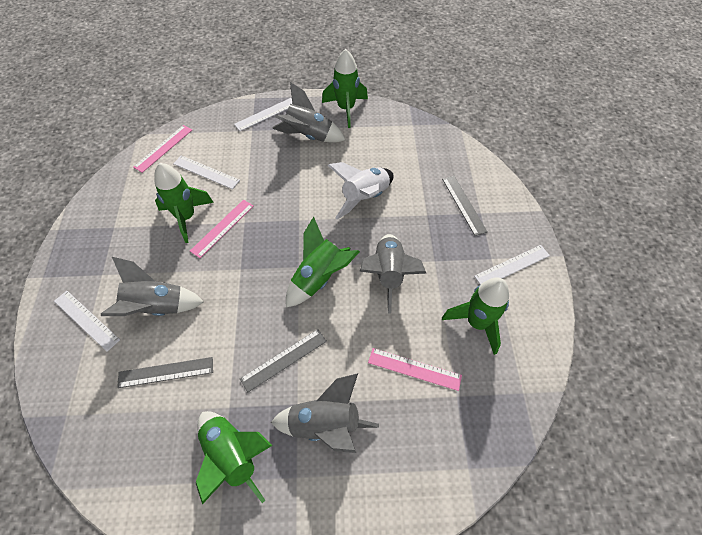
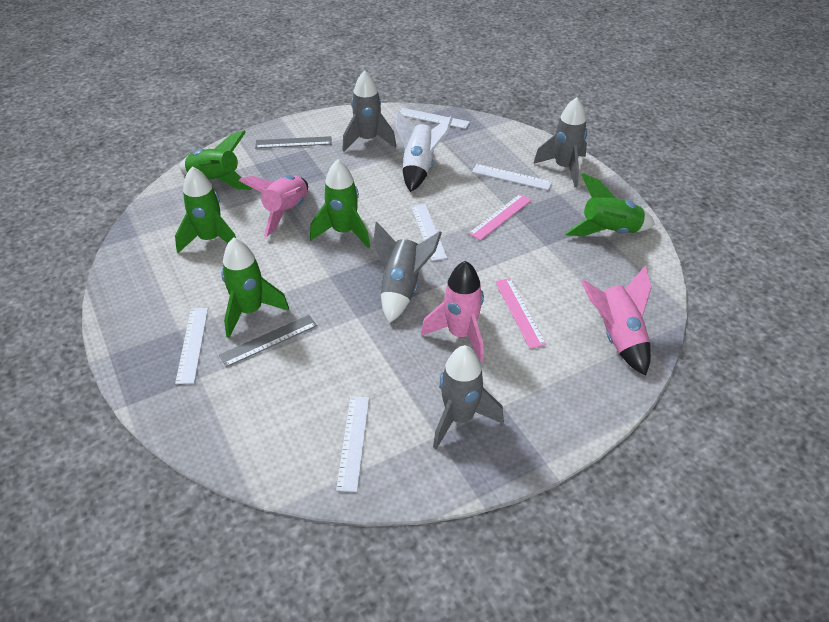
grey ruler: [117,357,213,388] [240,329,327,392] [442,176,487,236] = 3 -> [219,315,317,367] [255,136,332,148] = 2
pink rocket: none = 0 -> [239,175,308,237] [421,261,484,362] [581,265,652,375] = 3
pink ruler: [133,125,192,173] [190,200,253,258] [368,348,462,391] = 3 -> [468,194,532,241] [495,278,547,349] = 2
white ruler: [54,291,120,352] [173,155,240,189] [234,98,292,131] [474,245,550,285] = 4 -> [175,308,208,384] [336,396,370,492] [400,108,470,129] [411,204,447,261] [472,164,552,190] = 5

